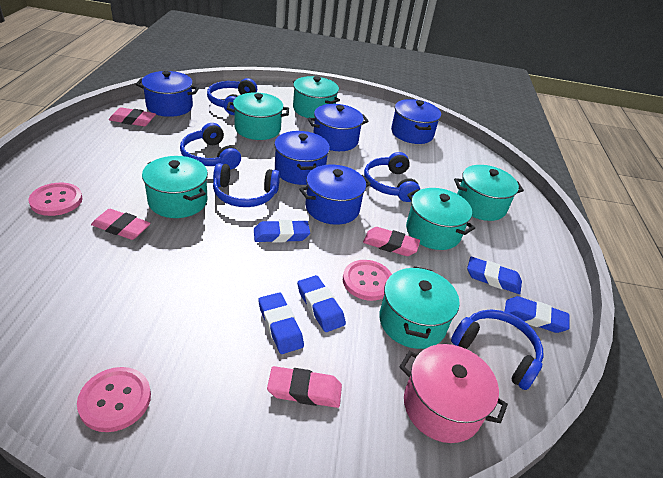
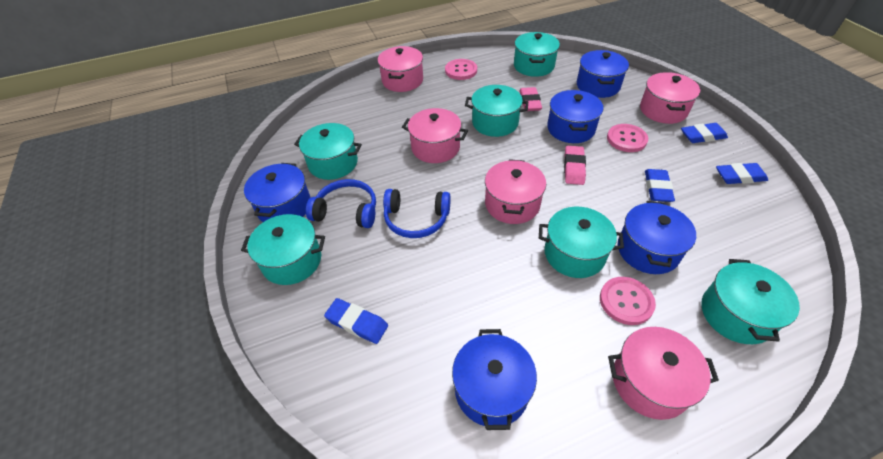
blue eraser: [254,220,310,243] [258,292,304,354] [297,275,346,332] [467,257,522,294] [504,296,570,333] = 5 -> [324,298,388,344] [645,169,675,202] [681,123,728,143] [716,163,768,184] = 4
blue headphones: [180,123,241,169] [207,78,257,115] [213,163,280,207] [364,152,420,202] [451,310,544,390] = 5 -> [306,179,376,228] [383,189,450,238] = 2
pink eraser: [91,209,151,240] [109,107,156,126] [267,366,342,408] [363,227,420,256] = 4 -> [519,87,542,111] [564,146,586,185] = 2
pink pot: [399,344,508,443] = 1 -> [378,46,423,92] [402,108,468,163] [485,159,546,224] [608,327,719,420] [640,72,700,124] = 5

